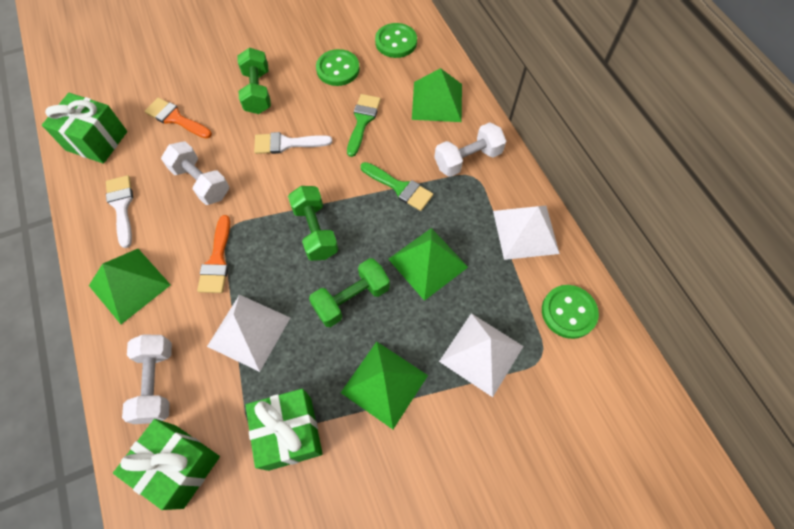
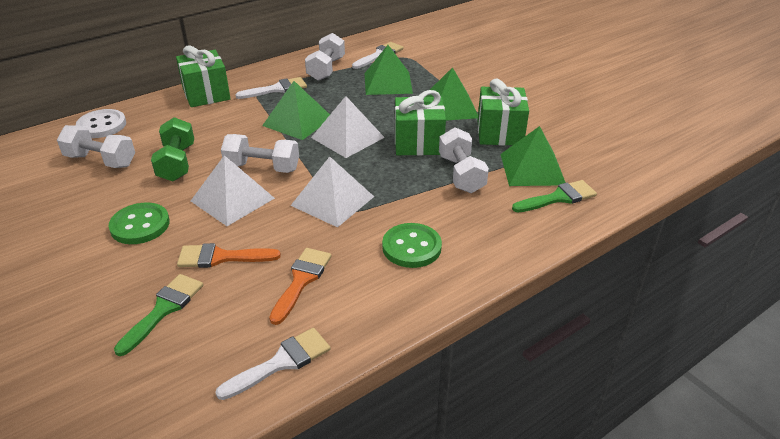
green button: [316,49,360,86] [375,23,417,58] [542,285,599,339] = 3 -> [108,203,170,244] [382,223,442,268] = 2
green dumbbell: [237,48,271,114] [288,186,339,261] [309,258,390,327] = 3 -> [151,117,194,182] = 1
white brush: [106,175,133,248] [254,132,332,154] = 2 -> [215,328,331,400] [235,77,307,99] [352,42,404,69] = 3
white button: none = 0 -> [76,109,126,138] = 1
white dumbbell: [122,334,172,424] [161,141,229,205] [434,122,506,177] = 3 -> [57,125,135,168] [221,134,299,173] [305,33,345,81] [439,127,489,193] = 4

